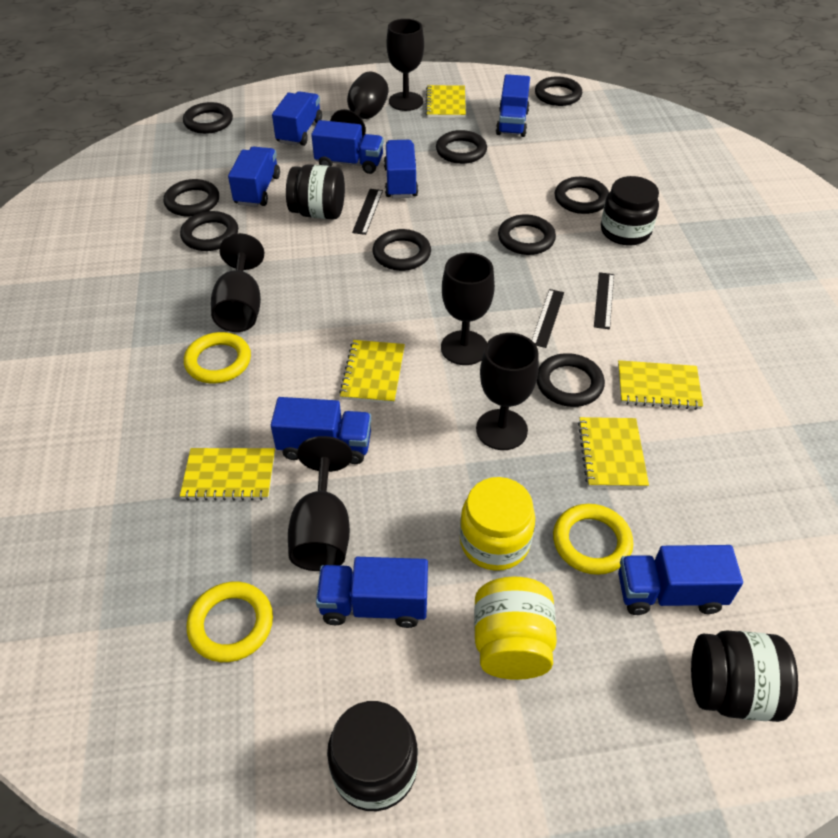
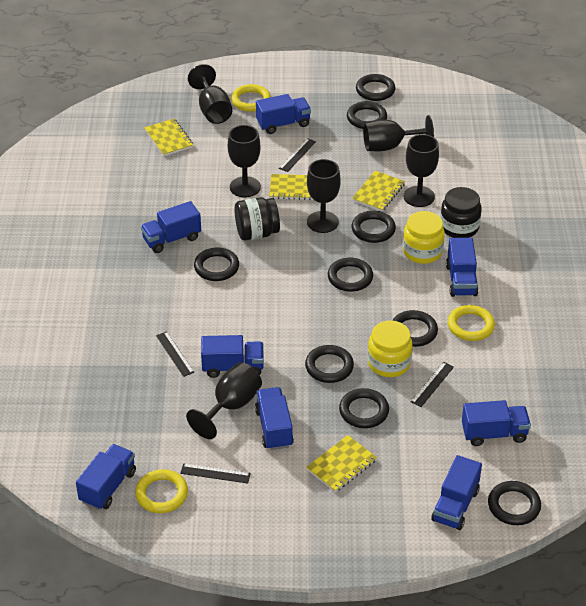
black jar: [286,164,345,220] [327,701,418,811] [601,176,659,246] [691,631,798,722] = 4 -> [235,197,280,240] [440,187,482,238] = 2
black ruler: [352,189,383,235] [532,289,564,348] [594,272,614,330] = 3 -> [156,331,194,377] [180,463,251,483] [279,138,316,172] [411,362,454,407] = 4
yellow notebook: [180,448,275,501] [339,340,405,404] [425,85,466,118] [578,417,649,488] [618,360,703,410] = 5 -> [144,119,193,156] [269,174,314,200] [306,435,377,492] [352,171,405,211] = 4

